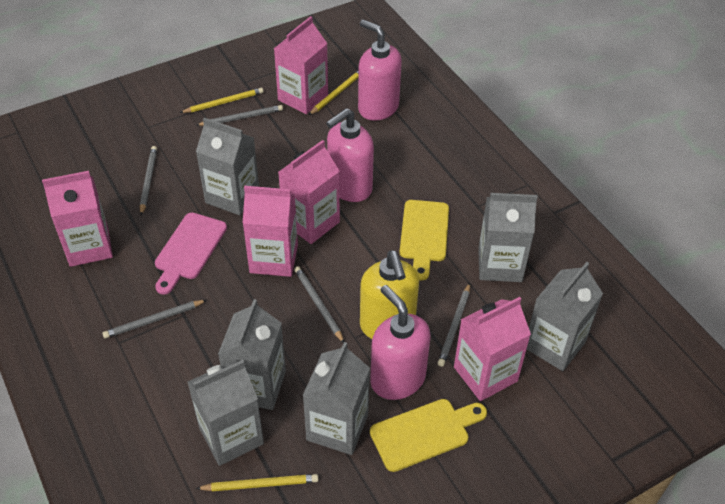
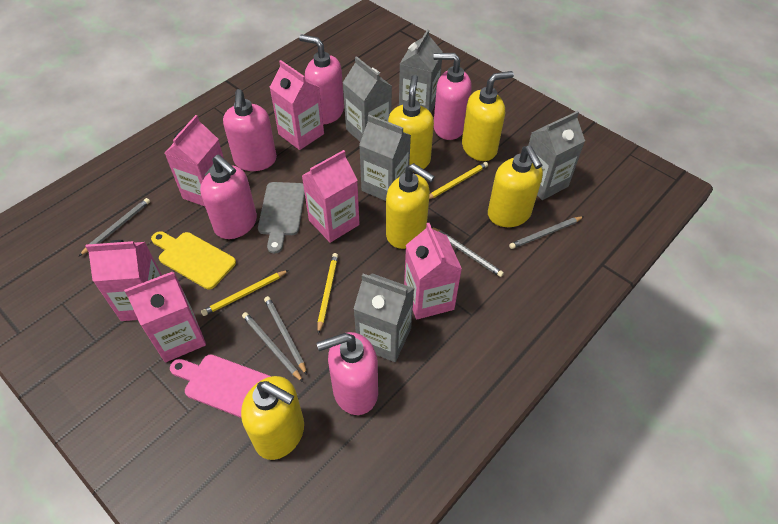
grey carton: [188,360,264,466] [196,118,259,215] [218,299,286,410] [303,342,370,455] [478,193,538,282] [527,262,603,371] = 6 -> [343,56,392,142] [354,273,414,362] [359,115,411,201] [399,29,443,113] [528,111,585,200] = 5
grey cutting board: none = 0 -> [258,182,305,254] = 1
pink carton: [42,171,113,267] [243,186,298,277] [274,16,328,114] [278,140,340,244] [454,297,531,401] = 5 -> [85,240,162,321] [124,272,206,362] [165,115,224,206] [269,60,324,150] [302,150,360,243] [404,223,462,319] = 6
pink soap dispenser: [326,108,374,202] [358,20,402,121] [370,285,431,400] = 3 -> [200,154,257,239] [223,89,277,171] [299,34,344,124] [317,332,378,415] [433,53,472,140] = 5
yellow cutting board: [370,399,487,472] [400,200,449,280] = 2 -> [151,231,236,290] = 1
yellow soap dispenser: [360,250,419,339] = 1 -> [241,376,304,460] [386,163,435,249] [388,75,434,169] [462,71,514,161] [488,146,543,227] = 5

